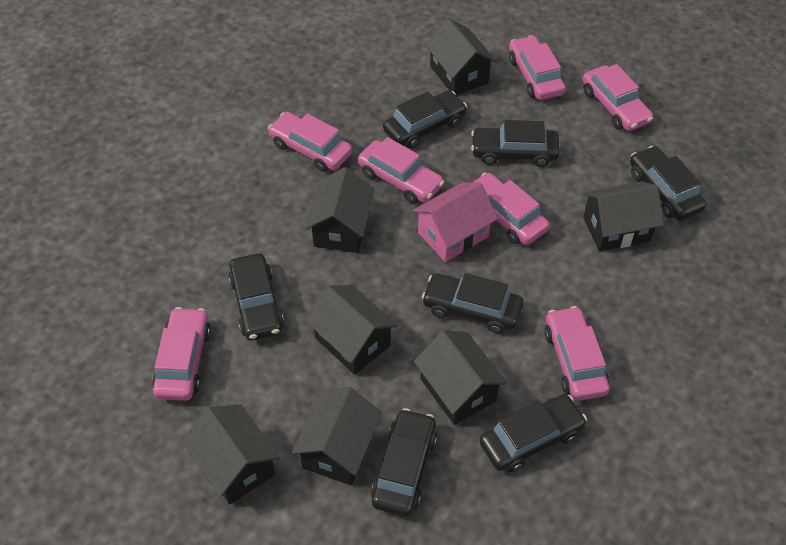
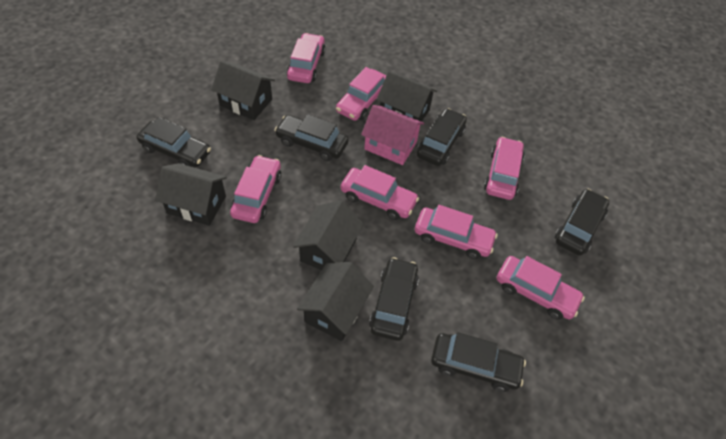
black car: [228,253,284,341] [371,408,437,517] [383,90,467,148] [422,273,524,334] [471,120,560,167] [479,394,587,472] [630,146,707,221] = 7 -> [137,117,211,168] [275,114,349,161] [369,257,419,341] [417,108,467,166] [431,332,526,392] [555,189,609,256] = 6
black house: [183,404,280,505] [292,387,382,485] [305,167,375,253] [306,285,398,375] [414,330,507,425] [425,18,497,95] [583,182,663,252] = 7 -> [155,163,227,226] [211,61,275,120] [293,201,364,270] [297,262,374,341] [377,71,437,122] = 5

